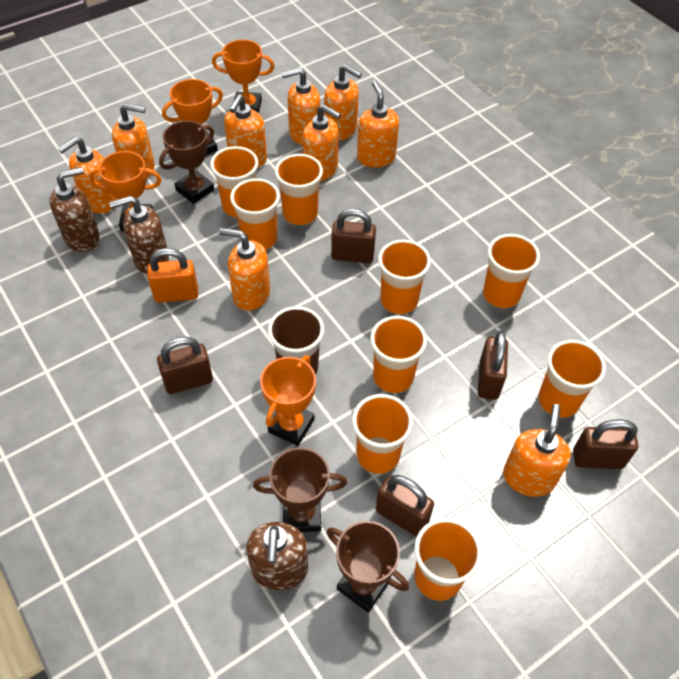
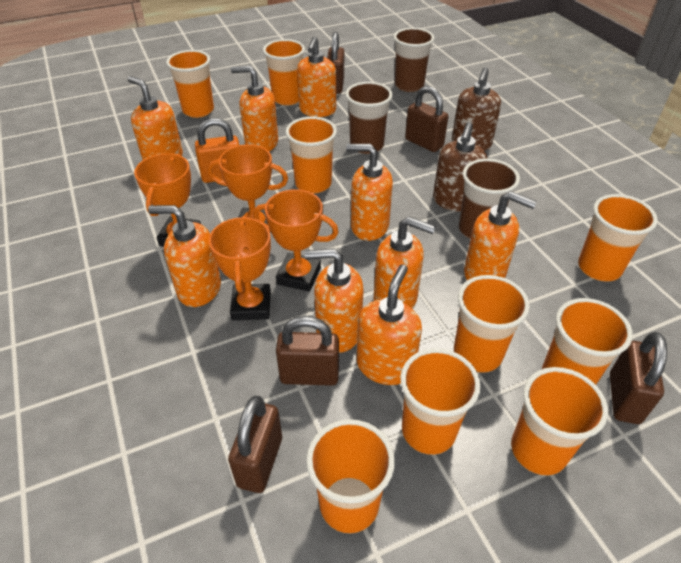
brown cup: [268,306,324,375] = 1 -> [345,82,393,154] [394,28,434,92] [459,159,520,239] = 3
brown soap dispenser: [50,167,100,252] [109,196,169,274] [246,522,308,590] = 3 -> [433,122,487,212] [452,67,501,150] = 2
brown trophy: [159,121,215,204] [253,448,347,532] [326,521,409,612] = 3 -> none = 0

